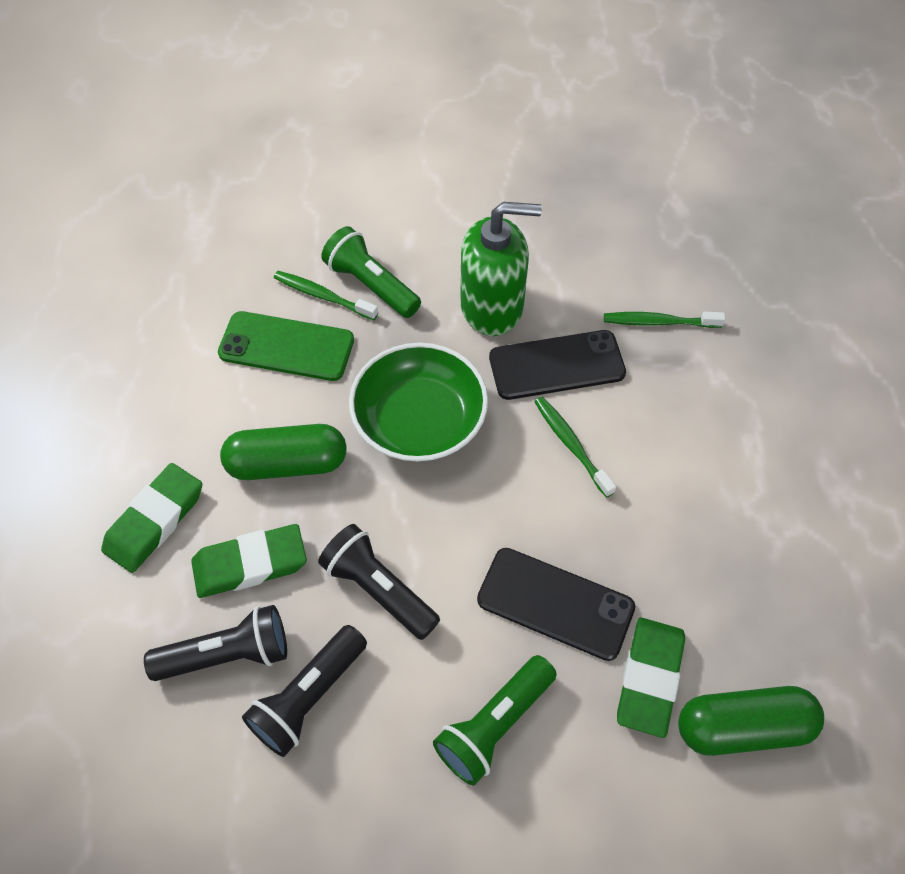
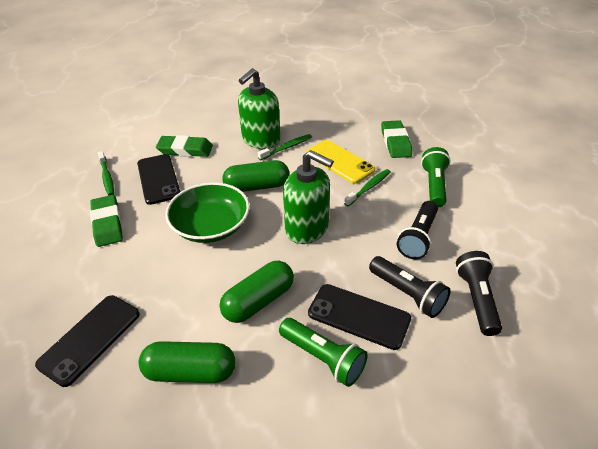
black phone: [477,548,635,661] [489,330,626,400] = 2 -> [35,295,140,387] [137,154,180,205] [308,284,411,350] = 3
green capsule: [220,424,347,480] [678,686,824,756] = 2 -> [139,341,236,383] [220,261,294,323] [222,160,289,192] = 3
green phone: [218,311,354,381] = 1 -> none = 0
green soap dispenser: [460,202,542,336] = 1 -> [238,68,281,149] [283,150,334,244] = 2
yellow phone: none = 0 -> [306,140,375,184] = 1

